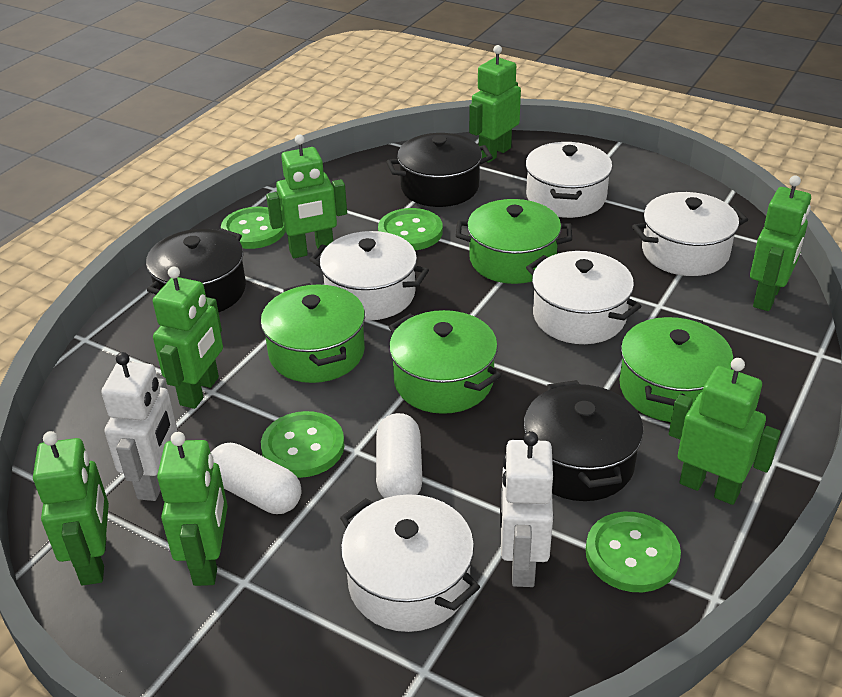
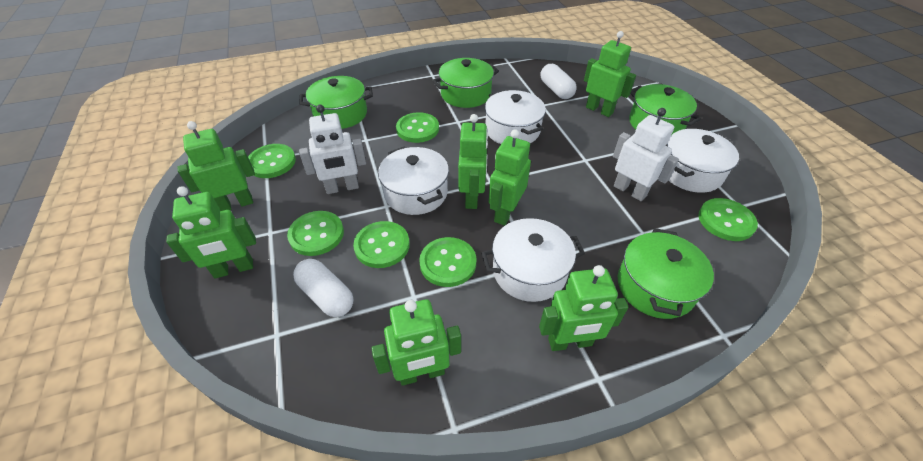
black pot: [146,228,246,312] [386,133,493,207] [524,380,644,501] = 3 -> none = 0
green button: [221,207,286,249] [261,411,344,478] [378,208,443,250] [586,512,681,592] = 4 -> [248,144,296,178] [287,211,344,256] [353,221,410,268] [396,112,439,143] [419,237,476,287] [699,198,758,241] = 6
white pot: [309,231,429,321] [340,494,480,632] [525,141,613,218] [526,251,641,344] [632,192,748,276] = 5 -> [378,147,449,215] [481,218,585,302] [485,90,546,144] [667,129,739,193] = 4

